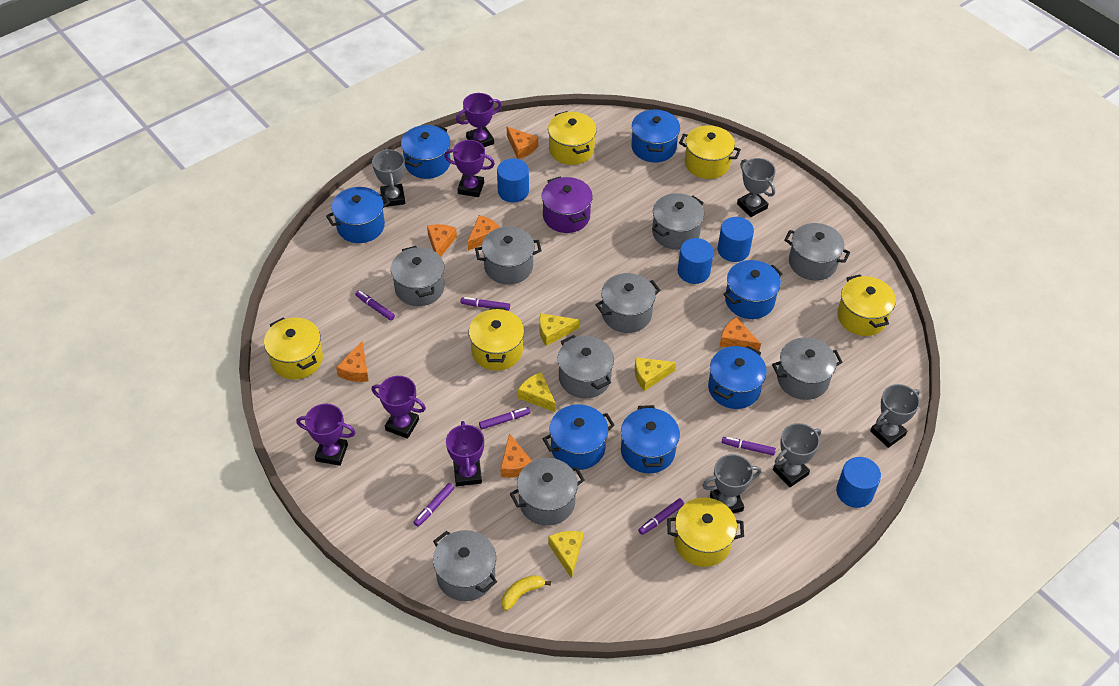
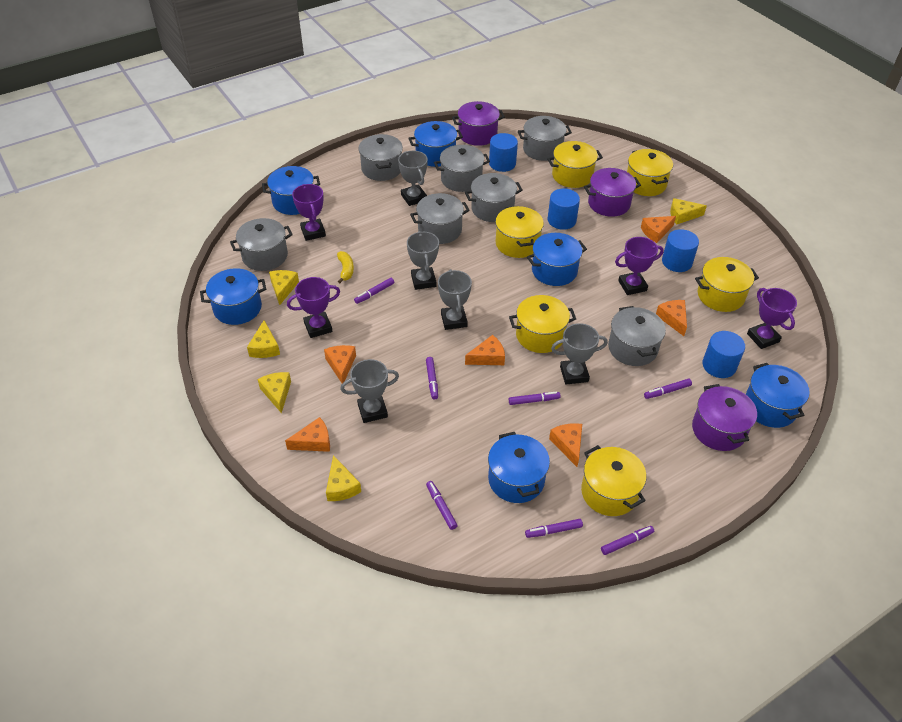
blue pot: [326,187,390,243] [401,125,450,179] [543,404,615,470] [621,405,680,473] [631,109,680,163] [708,346,767,409] [723,260,783,319] = 7 -> [200,268,266,325] [262,166,320,215] [408,121,463,167] [488,432,550,503] [527,233,587,286] [746,363,810,428] = 6
grey pot: [391,246,445,306] [433,530,497,601] [475,227,542,285] [510,458,584,526] [558,335,614,399] [596,273,660,333] [652,193,704,250] [772,337,843,400] [784,223,850,281] = 9 -> [230,218,293,271] [359,134,403,181] [410,193,470,244] [434,145,490,192] [465,173,523,222] [518,116,572,161] [608,306,666,366] = 7
purple marker: [355,290,395,321] [413,483,454,527] [461,297,510,311] [479,407,531,429] [638,499,684,535] [722,437,776,456] = 6 -> [354,278,394,304] [426,357,438,400] [426,481,458,530] [509,392,561,405] [525,519,583,538] [601,526,654,555] [644,379,692,399] = 7
purple pot: [542,177,593,233] = 1 -> [452,101,505,146] [584,168,641,217] [692,384,757,451] = 3
purple trophy: [297,404,356,466] [372,376,426,439] [444,140,495,197] [446,421,484,486] [456,93,502,147] = 5 -> [287,277,340,338] [292,184,326,241] [615,237,664,295] [747,288,797,349] = 4
yellow cheese: [518,372,556,412] [539,313,579,346] [548,531,583,579] [635,358,676,391] = 4 -> [247,320,280,358] [258,372,291,413] [269,270,299,305] [326,455,361,501] [670,198,707,224] = 5

